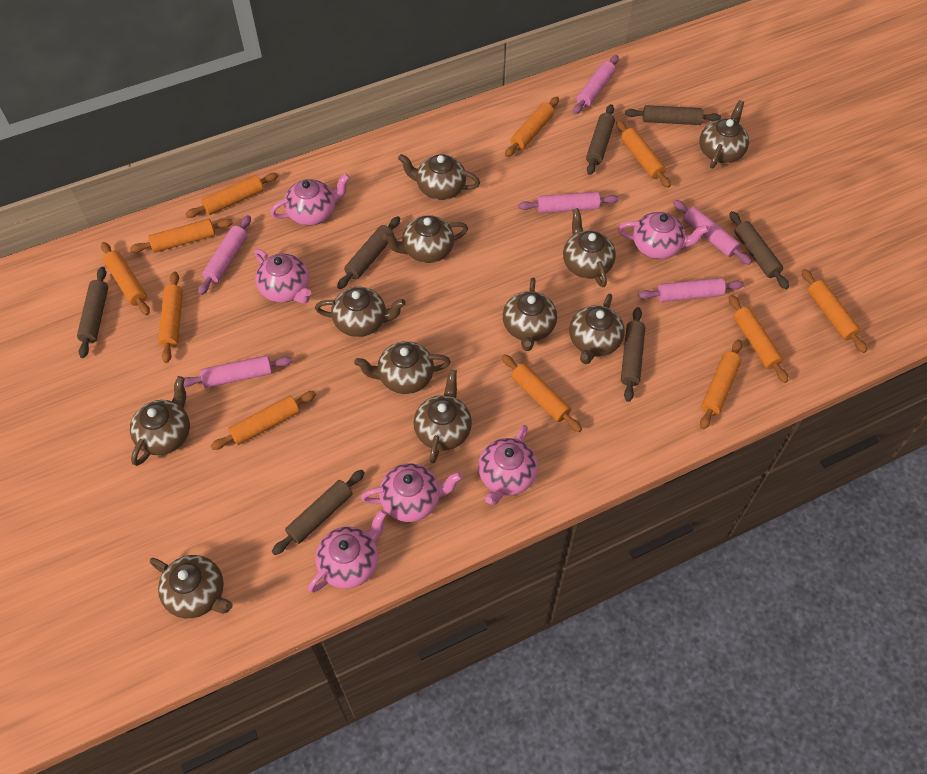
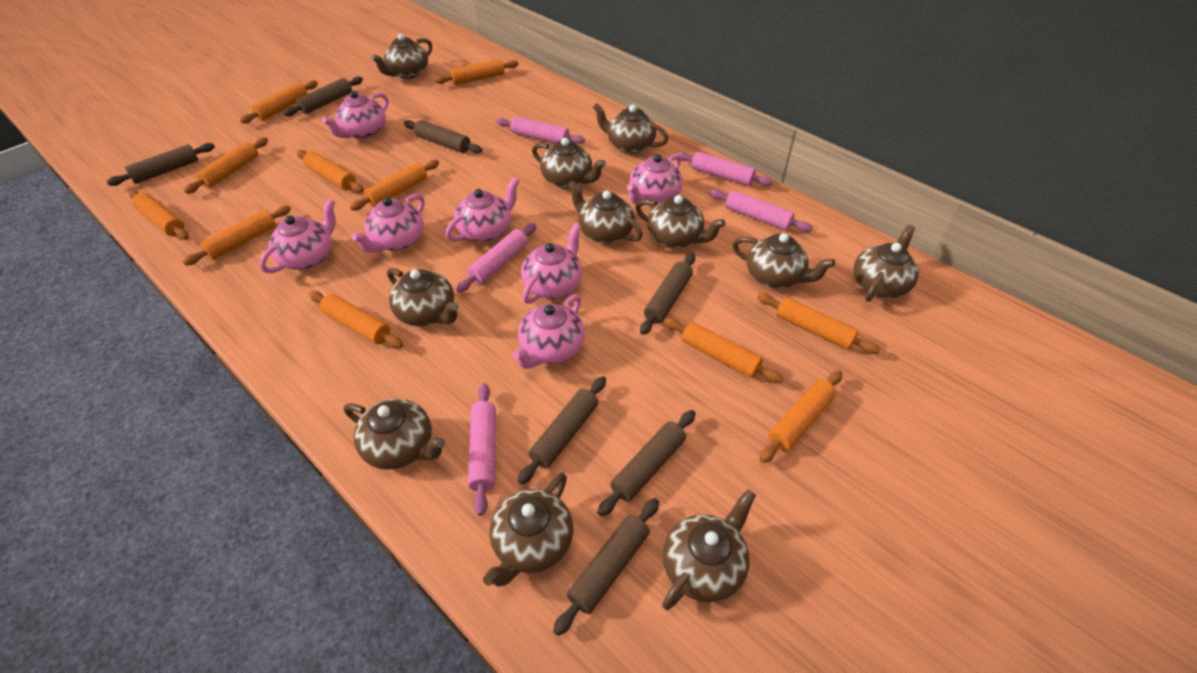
pink rolling pin: [184,355,292,388] [198,215,251,295] [518,192,619,213] [573,55,619,114] [638,278,744,302] [673,200,752,265] = 6 -> [456,223,536,292] [468,383,496,516] [496,117,585,144] [676,152,773,186] [709,189,813,232] = 5
pink teapot: [255,249,311,303] [270,174,350,226] [308,510,387,593] [361,463,462,522] [478,425,538,505] [618,212,709,259] = 6 -> [259,199,336,273] [322,91,388,139] [351,193,425,253] [445,177,519,242] [512,294,585,369] [521,223,582,304] [627,154,683,204] = 7

